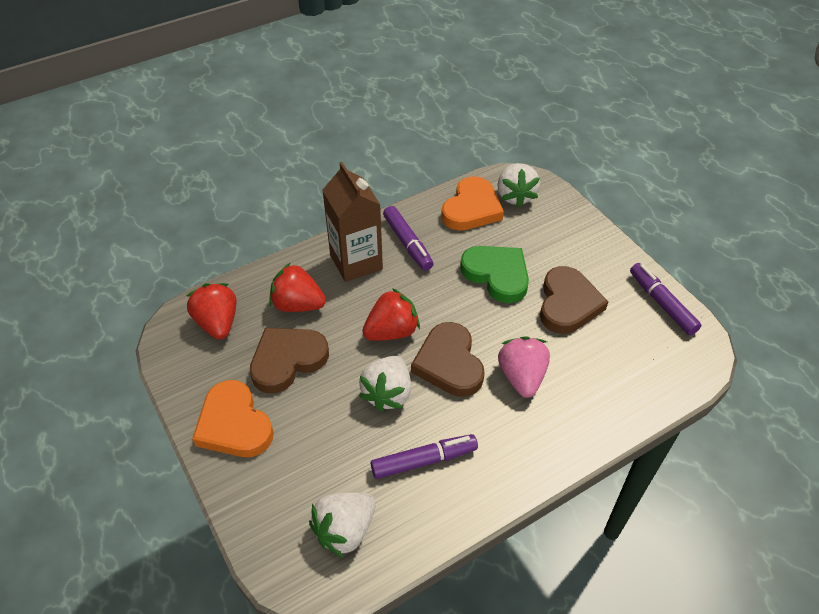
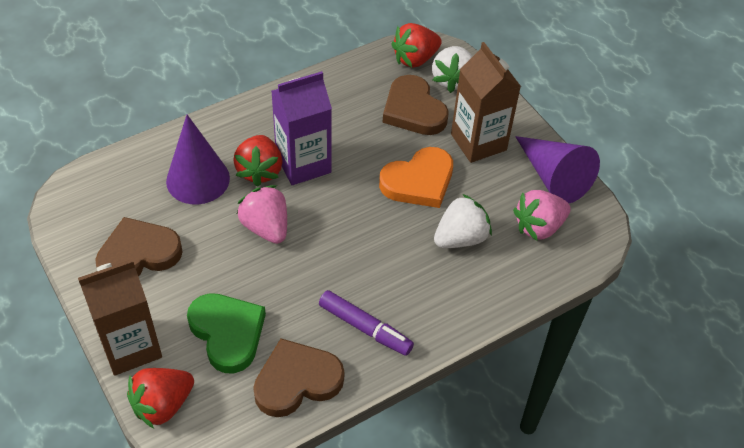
brown carton: [322,162,383,282] = 1 -> [78,259,162,376] [451,42,521,163] = 2
orange heart: [192,380,274,457] [441,176,504,231] = 2 -> [379,147,453,208] = 1
pink strawberry: [498,336,550,398] = 1 -> [237,185,287,244] [513,190,571,241] = 2
purple carton: none = 0 -> [271,71,332,185] = 1
purple cone: none = 0 -> [166,115,230,205] [515,136,600,203] = 2
purple marker: [371,434,478,479] [383,206,434,271] [630,263,701,335] = 3 -> [319,290,414,356] = 1
white strawberry: [309,492,375,558] [359,356,411,412] [497,163,540,208] = 3 -> [432,46,473,93] [434,194,492,248] = 2

